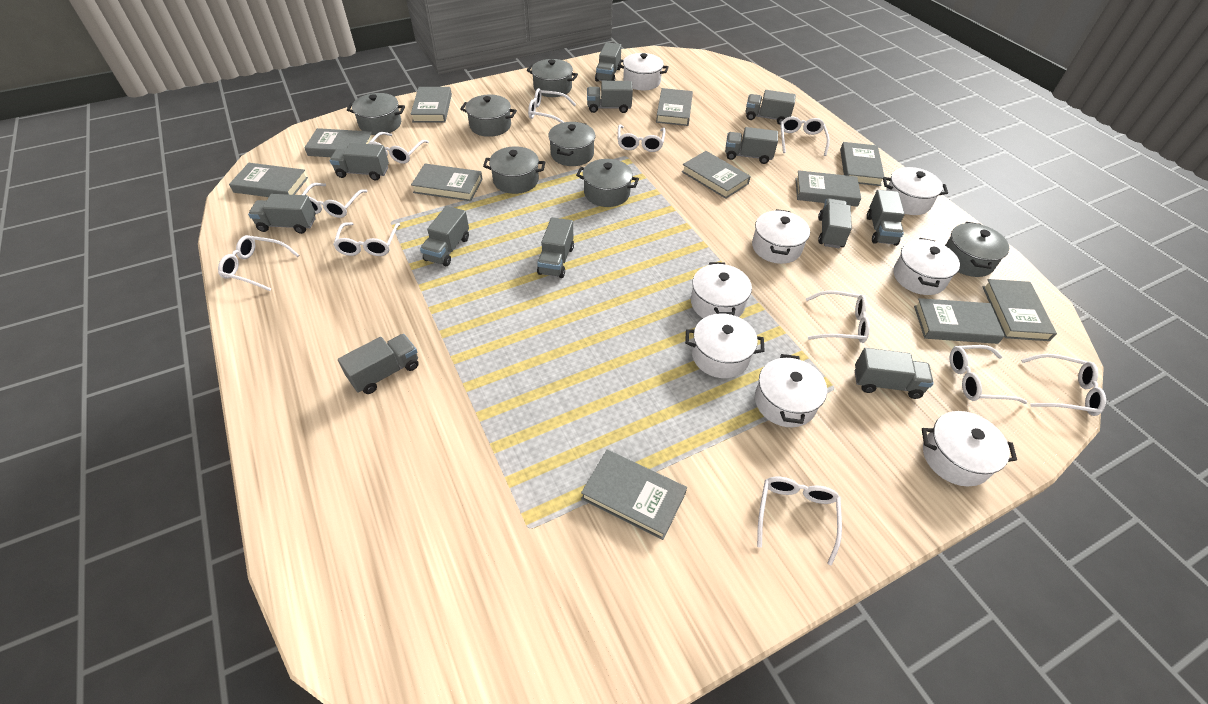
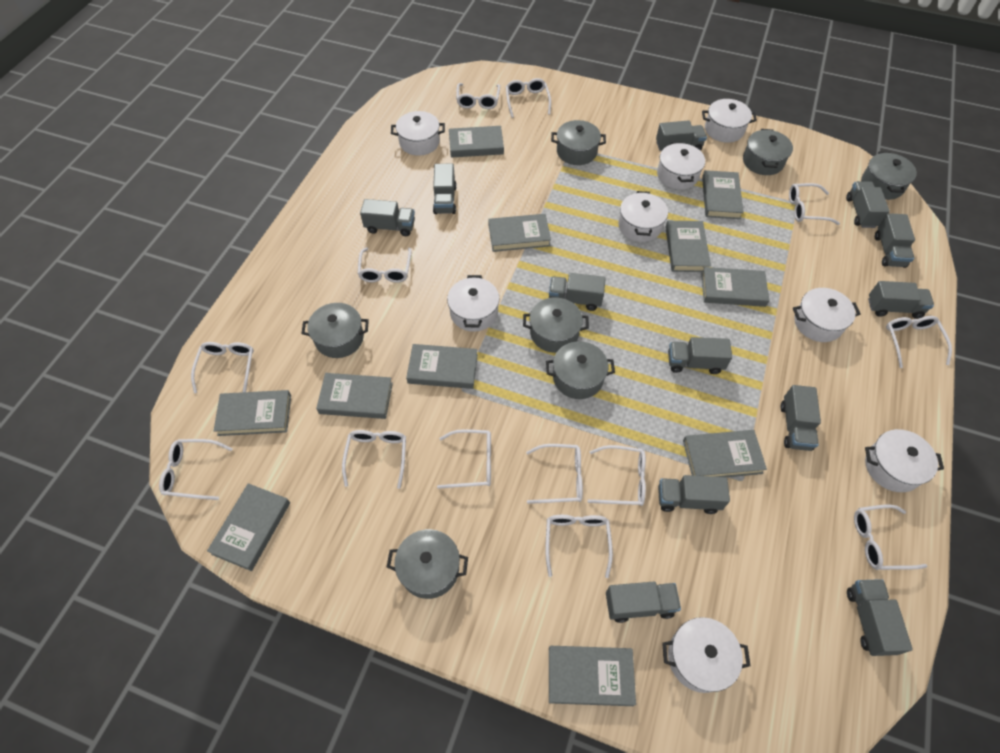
white glasses: [218,235,299,291] [302,183,367,218] [333,222,400,256] [368,132,429,164] [528,88,576,123] [618,125,666,152] [757,476,842,566] [780,117,830,156] [806,290,870,343] [950,345,1028,404] [1021,354,1106,416] = 11 -> [159,439,233,500] [191,342,254,393] [342,430,406,489] [358,247,412,283] [437,429,491,489] [456,83,500,109] [506,78,551,118] [526,444,583,504] [545,515,613,578] [587,445,646,506] [789,183,840,225] [854,504,927,570] [886,316,952,368] = 13

